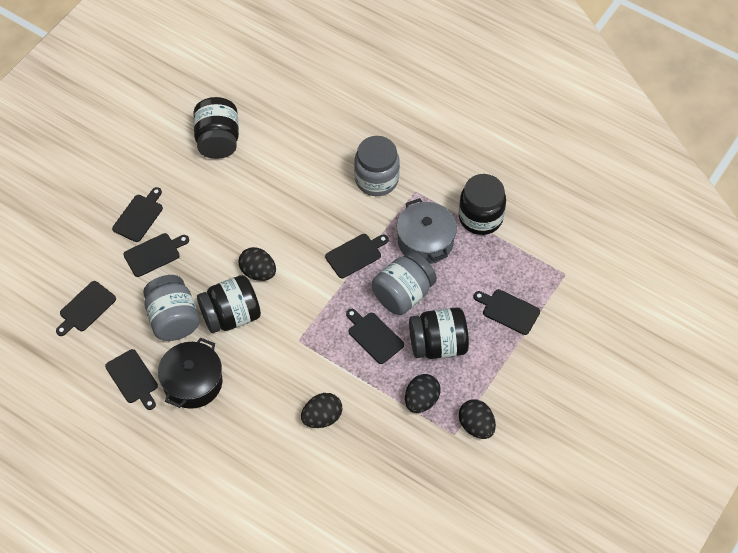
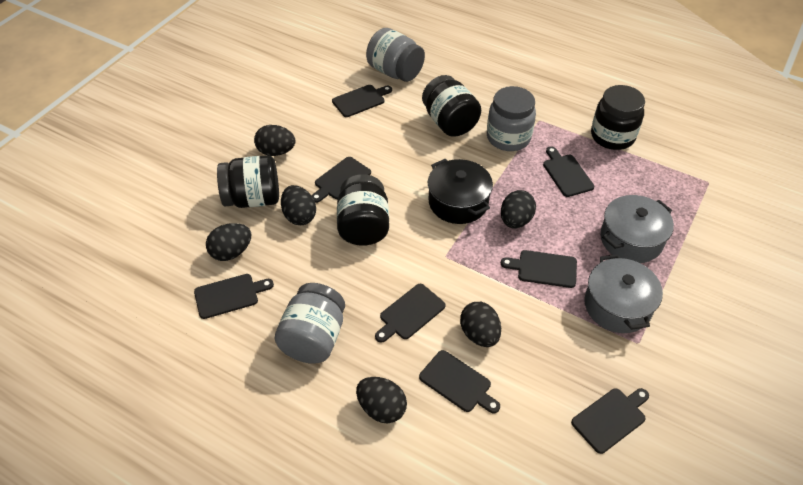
black cutting board: [56,281,116,336] [105,349,158,410] [112,187,163,242] [123,233,189,277] [325,234,389,278] [346,309,404,364] [473,289,540,335] = 7 -> [194,274,274,319] [312,157,371,203] [332,85,392,117] [375,284,445,343] [419,350,500,413] [501,250,577,288] [543,146,594,197] [571,388,649,454] = 8
black egg: [238,247,276,281] [301,393,342,428] [405,374,440,413] [459,399,496,439] = 4 -> [206,223,251,261] [254,125,296,156] [281,185,316,225] [356,377,407,423] [460,302,501,347] [501,190,536,229] = 6
grey pot: [397,198,457,264] = 1 -> [584,254,663,333] [600,195,674,263] = 2

